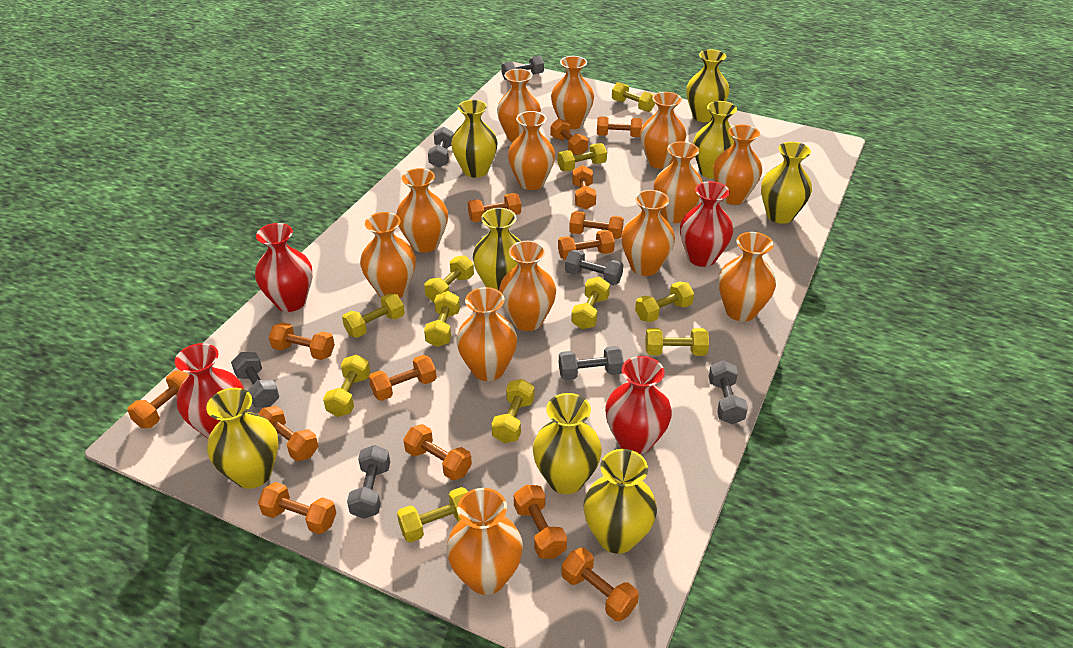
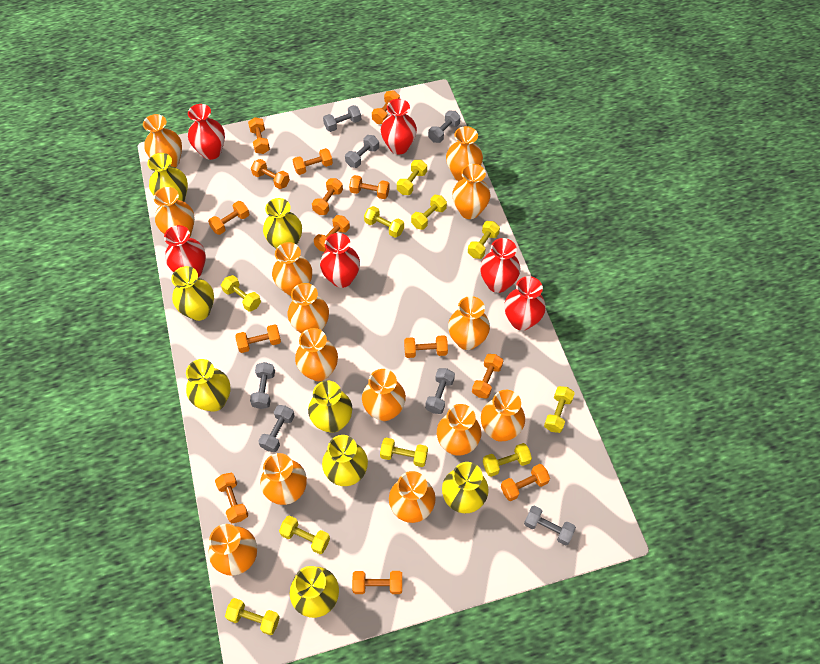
orange vase: [360,212,416,298] [396,168,448,253] [447,488,523,595] [456,287,517,381] [497,69,541,142] [499,241,556,331] [508,111,555,190] [551,56,594,129] [621,190,675,276] [640,92,686,169] [654,141,703,223] [713,125,762,205] [718,232,776,322] = 13 -> [143,114,182,167] [154,187,195,238] [209,524,257,576] [260,453,307,505] [272,242,312,296] [287,283,329,334] [295,328,338,381] [362,369,406,421] [389,471,436,523] [437,404,481,456] [446,126,483,181] [448,296,490,350] [452,164,490,219] [481,390,525,442] = 14
red vase: [175,343,244,439] [255,223,312,312] [605,356,672,455] [680,181,733,267] = 4 -> [164,225,206,277] [188,104,225,160] [320,233,360,288] [381,99,417,155] [480,238,521,293] [504,276,546,331] = 6
yellow dumbbell: [323,354,370,417] [342,293,405,338] [397,487,468,543] [424,255,474,303] [424,291,460,347] [491,379,534,443] [558,143,607,171] [571,277,610,329] [612,82,655,112] [635,281,694,322] [645,328,709,356] = 11 -> [221,275,261,312] [225,598,280,635] [279,515,330,554] [364,206,404,238] [380,438,428,467] [397,160,427,195] [411,195,447,230] [468,221,500,259] [483,443,532,477] [544,386,575,433] = 10

